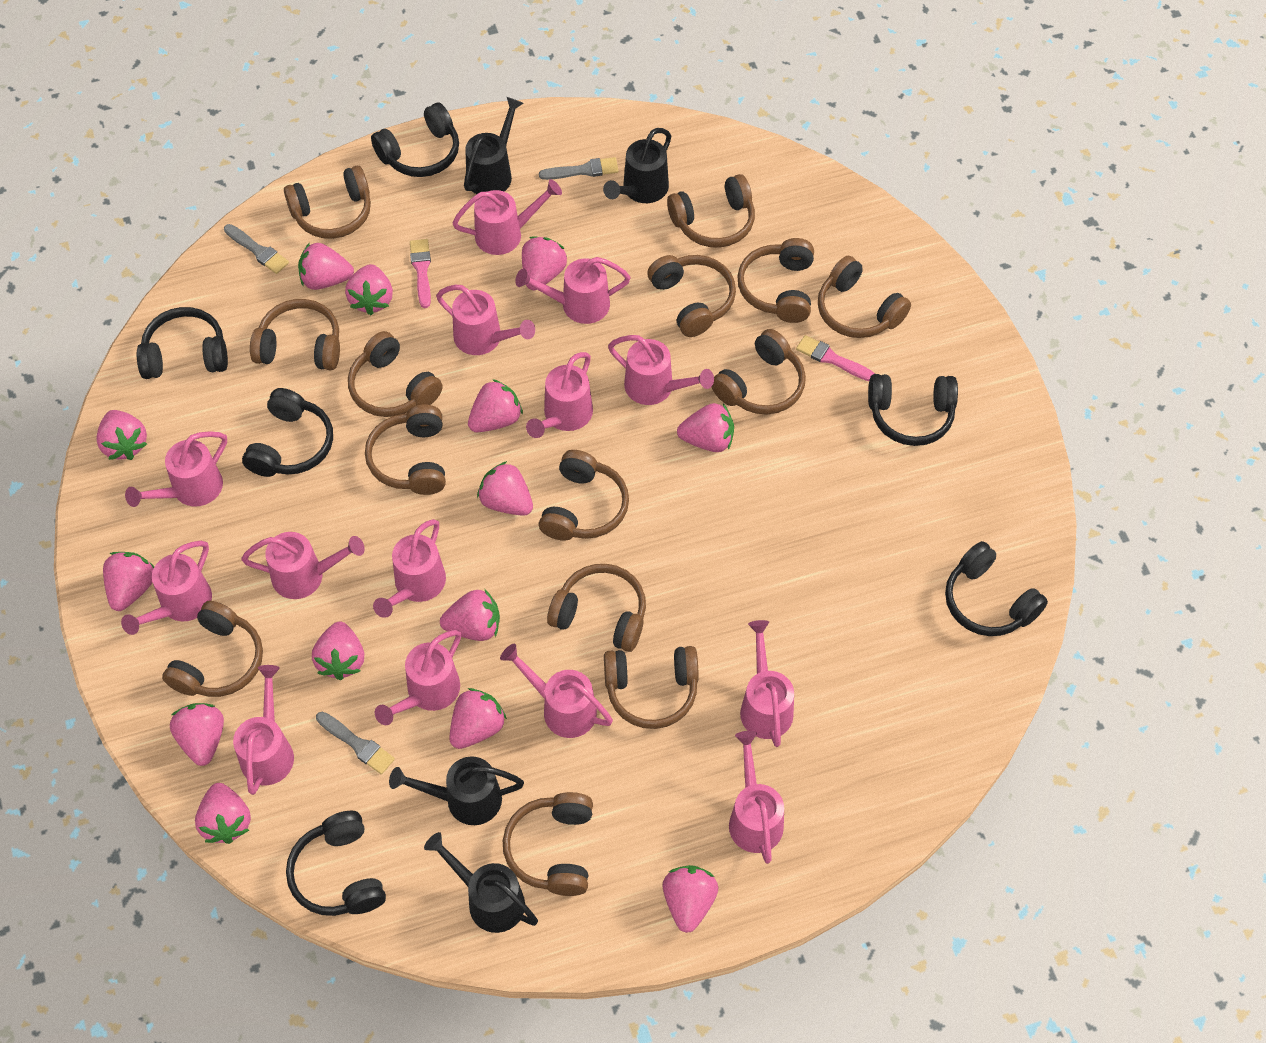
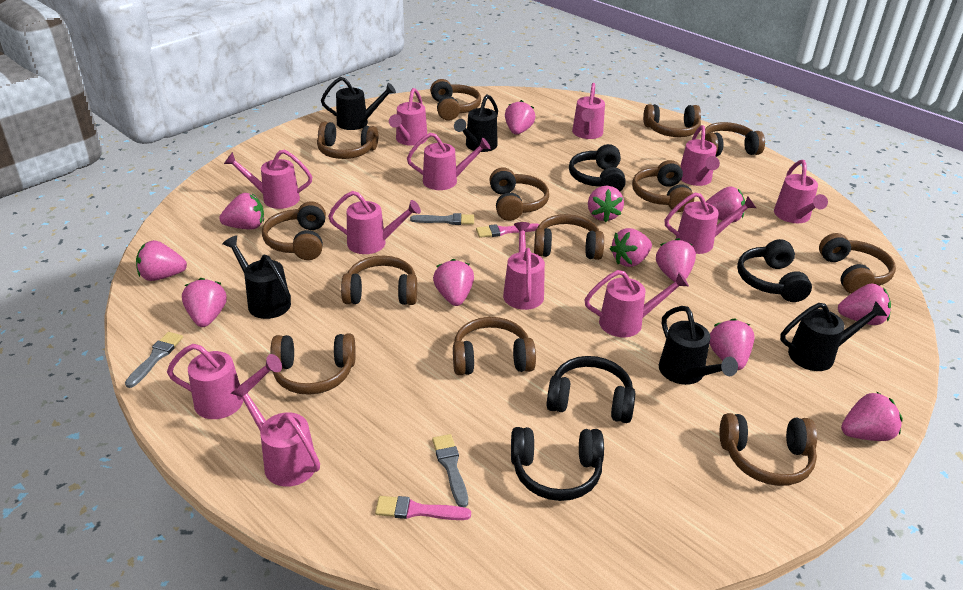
black headphones: [137,307,228,379] [242,388,333,477] [286,810,386,916] [371,103,459,177] [868,374,958,446] [945,541,1048,636] = 6 -> [511,427,604,501] [546,356,635,423] [569,144,626,191] [737,239,812,302] = 4
black watering can: [389,756,524,825] [424,832,538,933] [464,97,523,194] [603,128,671,203] = 4 -> [222,235,291,319] [321,77,396,130] [454,95,498,152] [659,306,738,385] [780,301,887,371] = 5
brown headphones: [162,601,263,697] [250,299,340,370] [284,166,371,239] [348,331,443,417] [365,405,446,495] [503,792,593,896] [539,450,629,541] [547,564,646,652] [604,646,699,729] [647,255,736,337] [667,174,755,248] [712,329,806,415] [737,238,814,323] [818,256,911,338] = 14 -> [262,201,326,260] [270,334,356,395] [317,122,378,159] [341,256,417,305] [430,79,481,121] [453,317,536,375] [489,167,549,221] [534,214,604,260] [632,160,694,212] [643,104,701,137] [705,122,765,157] [719,413,817,486] [819,233,896,294] = 13
pink strawberry: [96,410,147,460] [103,552,154,611] [170,703,224,766] [195,783,251,844] [298,242,354,290] [312,621,364,680] [345,264,393,315] [440,590,500,641] [449,688,507,749] [468,379,523,433] [477,461,533,516] [522,236,567,290] [663,865,718,933] [677,403,734,452] = 14 -> [136,240,187,281] [182,278,227,327] [219,193,264,230] [433,259,474,306] [505,100,535,135] [588,186,624,222] [610,228,652,267] [656,238,696,282] [706,186,745,222] [709,318,755,370] [838,284,891,325] [841,392,903,441] = 12
pink watering can: [121,541,212,635] [125,431,227,507] [233,665,294,795] [241,532,365,599] [373,519,446,618] [375,630,461,725] [436,285,535,355] [452,179,562,255] [500,644,613,738] [515,257,631,324] [526,352,593,438] [608,335,714,405] [729,731,784,864] [740,620,794,747] = 14 -> [167,344,282,419] [224,149,312,209] [231,382,320,487] [328,191,421,254] [389,88,427,146] [407,133,491,190] [503,222,545,310] [572,83,605,139] [584,270,689,337] [665,192,756,254] [680,125,720,186] [774,160,828,223] = 12

